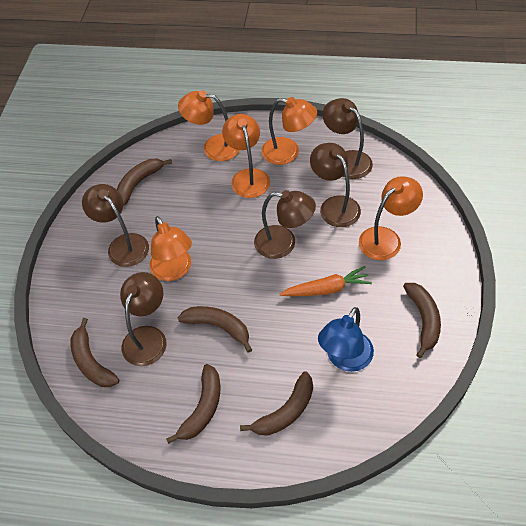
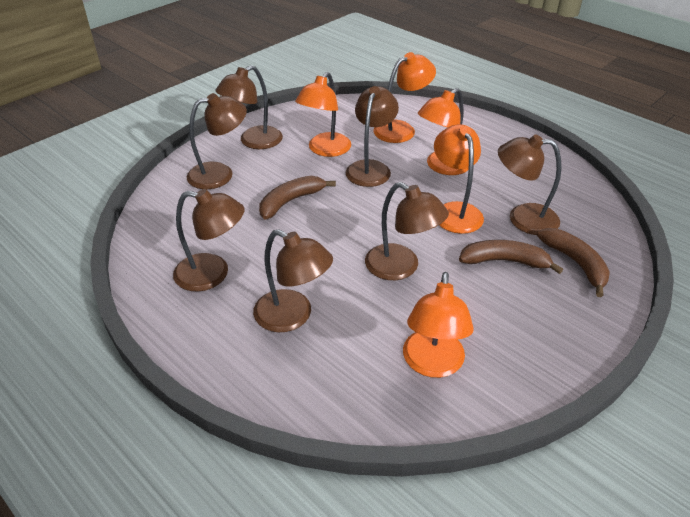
blue lamp: [318,307,374,372] = 1 -> none = 0
brown banana: [70,318,119,387] [117,159,172,206] [166,364,220,444] [178,306,252,353] [240,371,313,436] [403,283,441,358] = 6 -> [259,176,336,219] [459,240,563,274] [537,228,610,297] = 3
brown lamp: [82,184,149,267] [120,272,166,366] [254,190,316,259] [310,143,361,227] [322,98,373,179] = 5 -> [173,189,244,291] [187,93,247,189] [215,65,283,149] [253,229,333,332] [346,86,399,187] [365,182,449,280] [498,134,561,235] = 7
orange carrot: [280,266,372,296] = 1 -> none = 0

